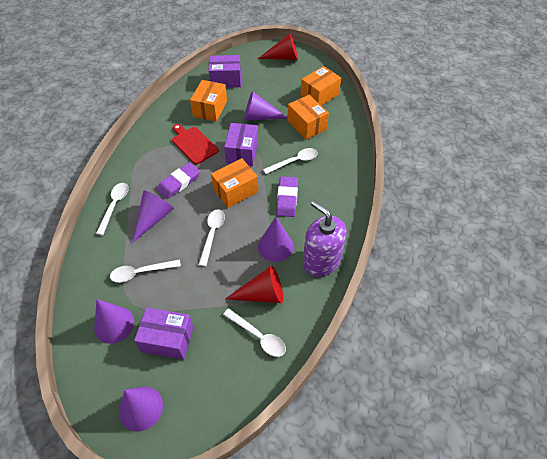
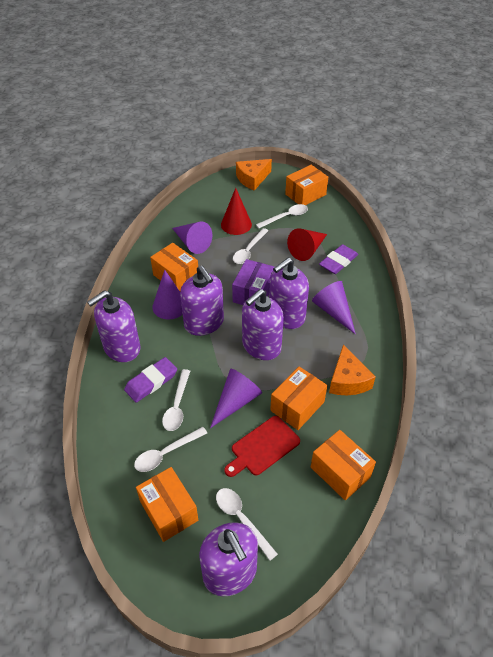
orange box: [190,80,227,122] [211,158,258,208] [287,95,329,140] [301,66,341,106] = 4 -> [136,467,198,542] [150,243,198,291] [270,367,327,430] [285,165,328,205] [311,430,376,500] = 5
orange cheese: none = 0 -> [236,159,272,191] [329,344,376,395] = 2
purple box: [134,308,194,360] [208,55,241,88] [224,123,258,166] = 3 -> [232,259,274,305] = 1
purple cone: [94,299,134,344] [119,386,163,431] [132,190,174,243] [244,91,288,121] [258,217,293,262] = 5 -> [152,270,183,319] [172,222,213,254] [210,369,262,428] [312,281,356,335] = 4
purple soap dispenser: [303,201,347,277] = 1 -> [87,290,140,362] [180,266,224,336] [199,522,258,596] [242,289,284,360] [269,258,309,329] = 5

